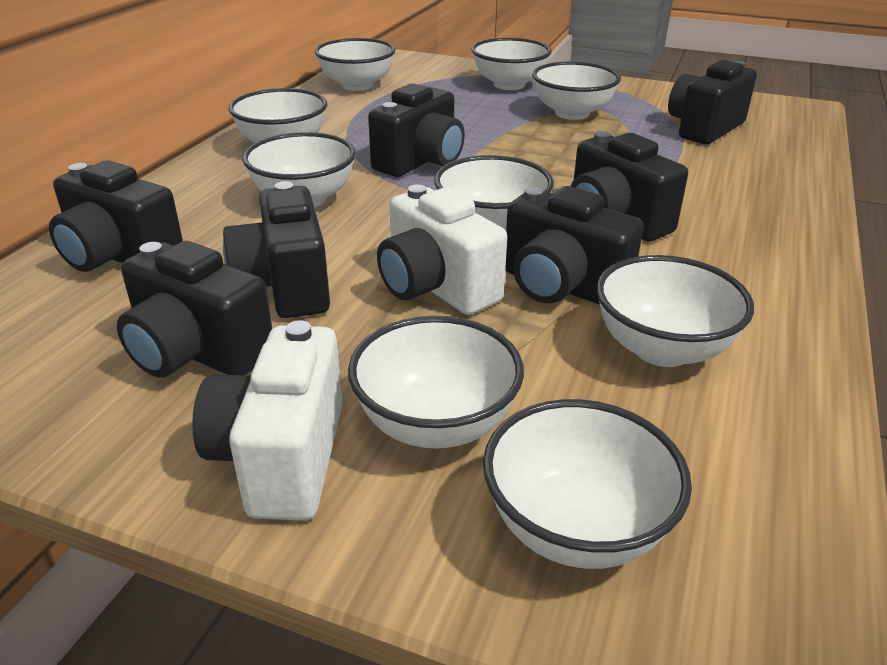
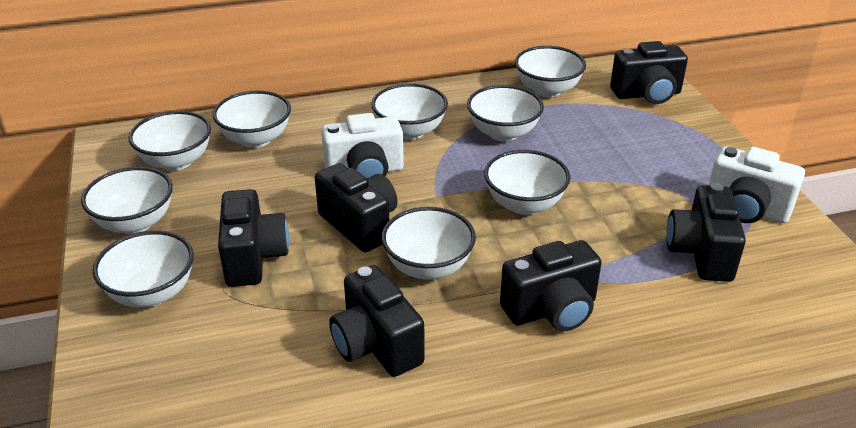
black camera: [49,160,183,272] [117,241,272,377] [223,181,330,318] [368,83,465,177] [505,186,644,305] [571,131,688,242] [668,60,757,144] = 7 -> [218,189,289,287] [315,163,398,252] [329,265,424,377] [500,240,602,331] [610,41,688,104] [666,183,746,282] = 6

